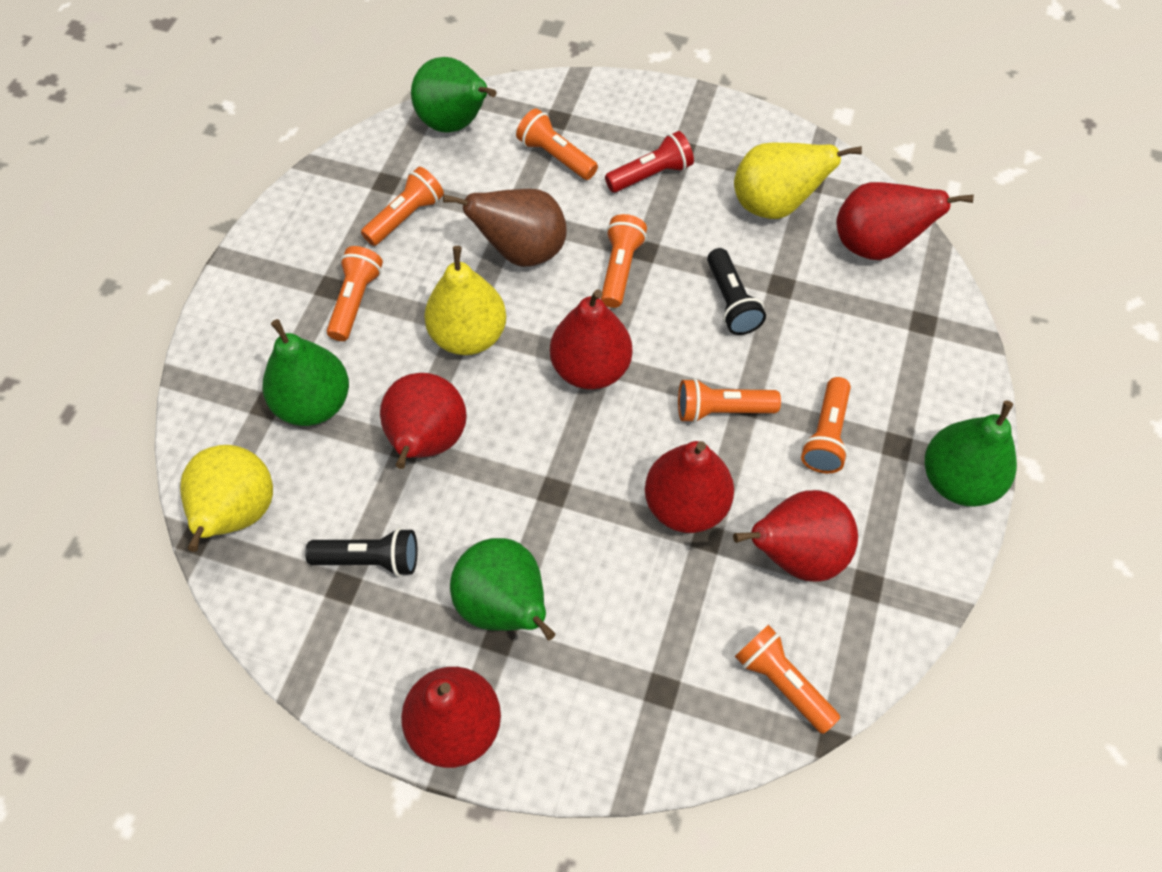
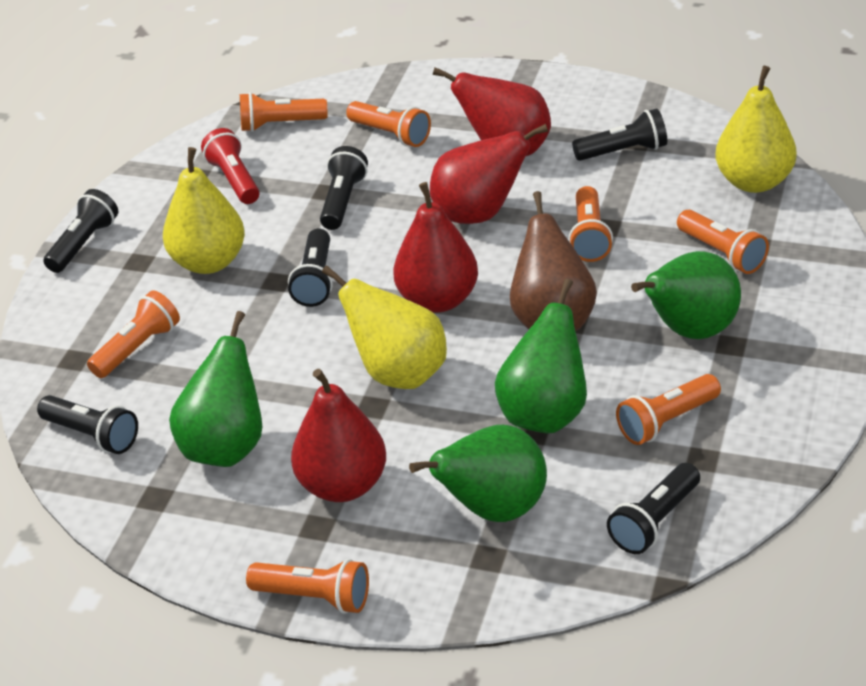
black flashlight: [305,528,418,577] [707,248,766,335] = 2 -> [37,395,138,454] [43,189,118,273] [288,229,333,307] [320,146,368,230] [572,109,667,161] [607,463,700,554] = 6
red pear: [380,373,467,469] [401,667,501,768] [550,289,632,389] [645,441,734,533] [733,490,858,582] [837,182,974,260] = 6 -> [291,369,386,502] [393,182,478,313] [430,124,548,224] [433,67,551,156] = 4

